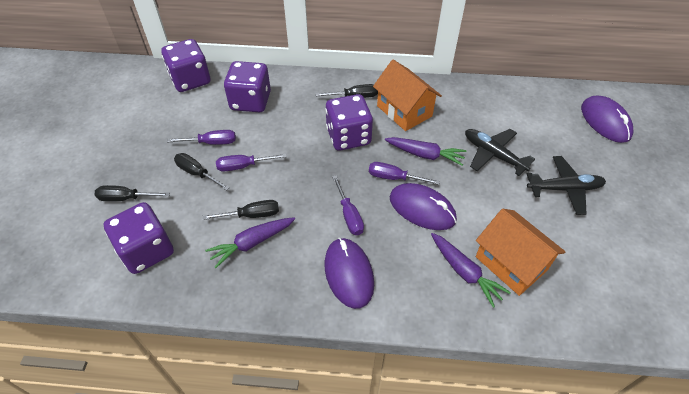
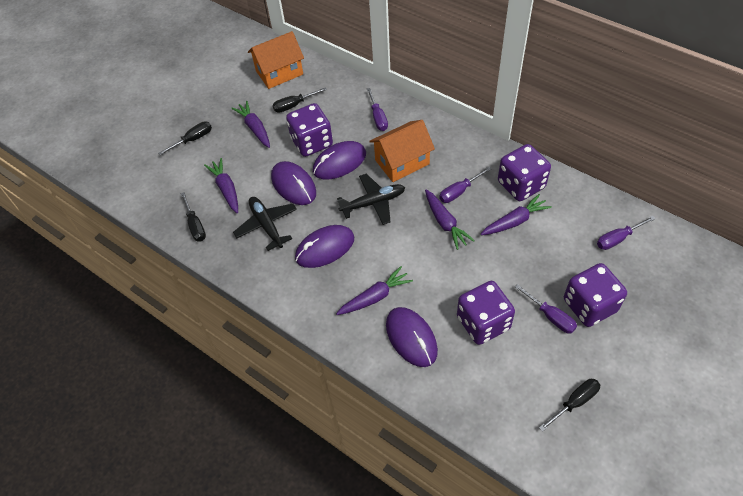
purple carrot: [205,217,295,269] [385,137,466,166] [431,233,511,308] = 3 -> [204,158,238,213] [231,101,270,148] [336,266,413,315] [425,190,475,250] [481,194,552,235] = 5
purple mouse: [325,238,374,309] [390,183,457,230] [581,96,634,143] = 3 -> [271,161,316,205] [295,225,354,268] [313,141,366,180] [386,307,438,367] = 4

